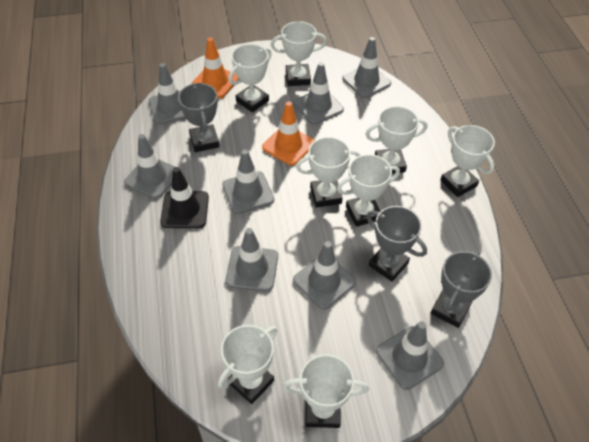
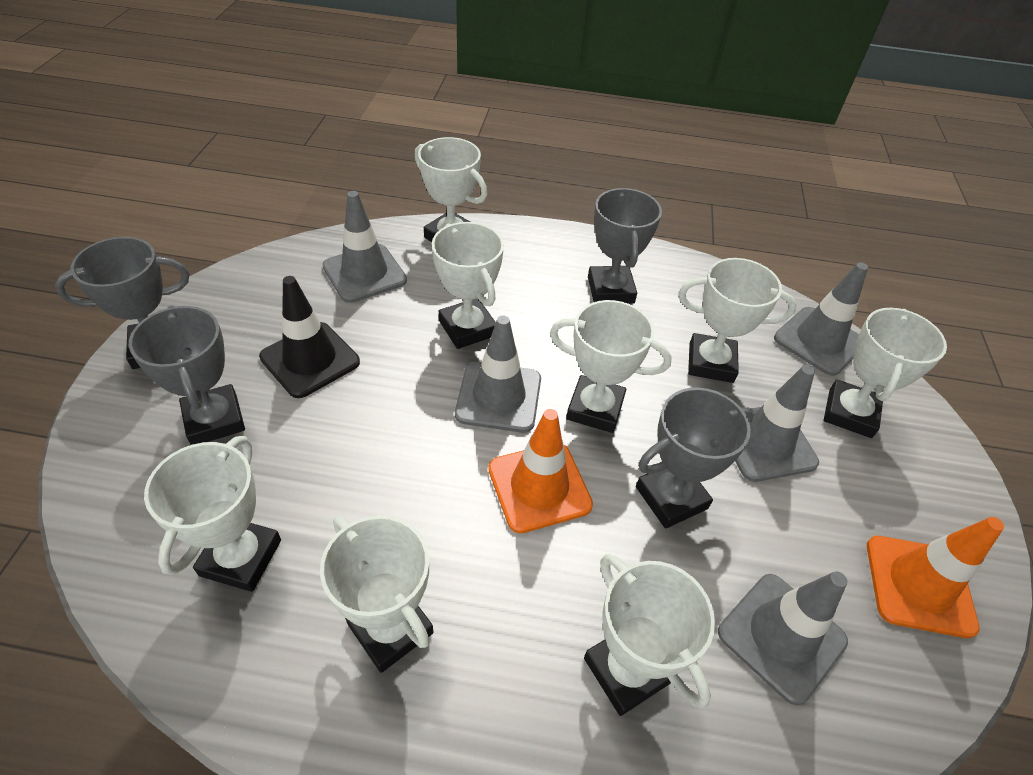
grey traffic cone: [124,134,175,199] [149,63,186,124] [222,150,274,214] [225,228,278,292] [293,241,356,310] [294,62,344,124] [342,37,391,98] [376,321,444,390] = 8 -> [322,191,407,303] [455,316,541,432] [718,571,848,705] [735,365,819,482] [774,262,868,376] = 5
grey trophy: [178,83,219,152] [367,206,427,282] [431,251,492,328] = 3 -> [55,237,189,369] [129,305,245,445] [588,188,662,304] [636,387,754,529] = 4

